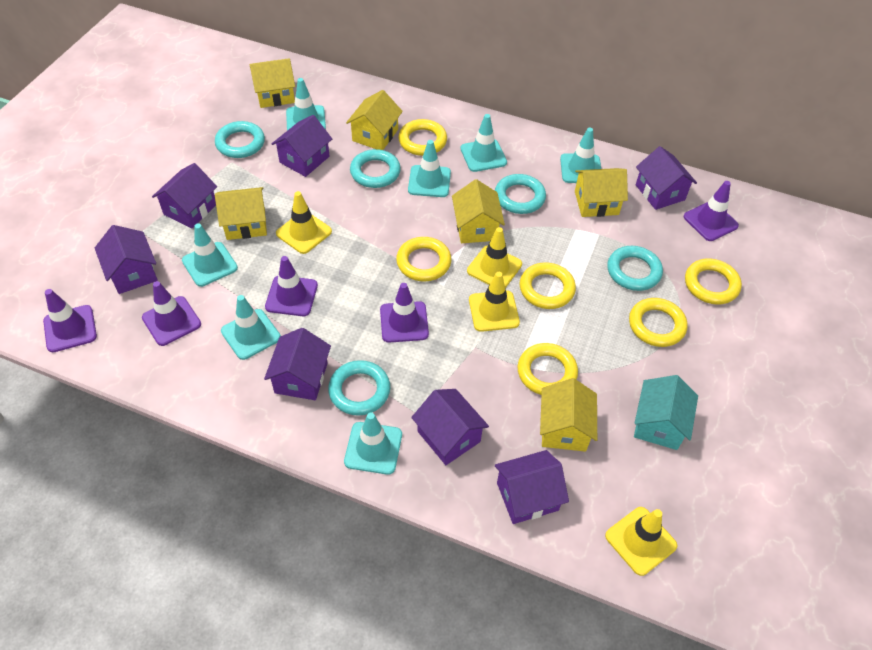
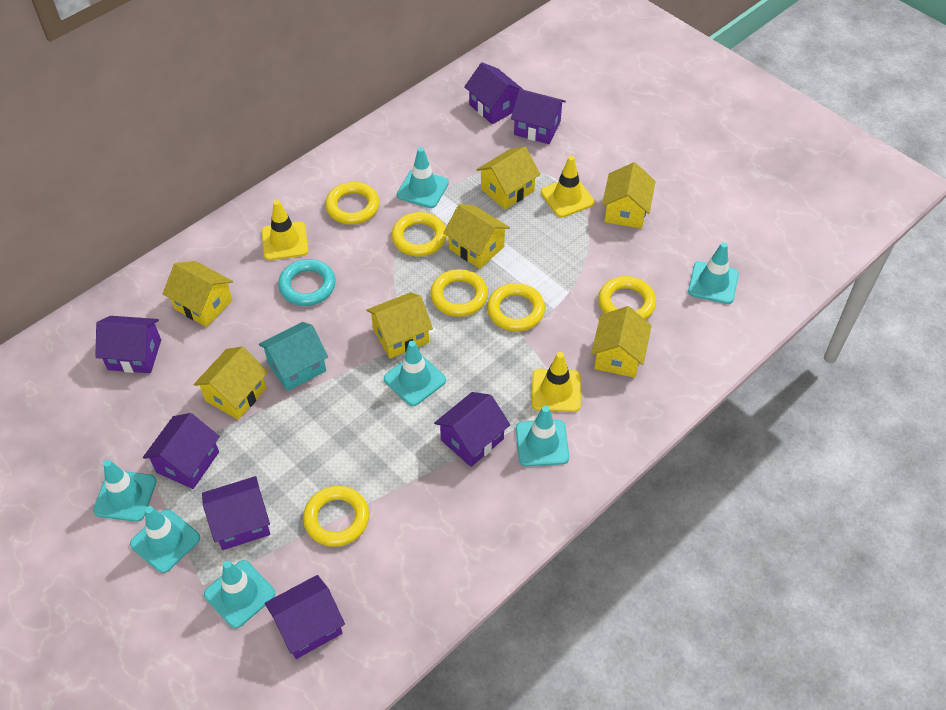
purple traffic cone: [43,289,97,352] [142,281,201,346] [265,256,318,316] [380,283,429,343] [683,181,739,241] = 5 -> none = 0
turquoise ring: [215,121,265,158] [328,360,390,416] [350,149,401,188] [495,174,546,214] [607,246,663,291] = 5 -> [278,259,336,306] = 1
yellow house: [215,187,267,240] [250,58,295,108] [346,90,403,150] [452,179,505,243] [540,378,597,452] [575,168,628,217] = 6 -> [163,261,233,327] [194,346,268,420] [366,292,433,359] [443,204,510,269] [476,147,540,209] [591,306,652,378] [602,162,656,228] = 7
yellow traffic cone: [276,191,332,254] [467,227,522,288] [469,272,520,332] [605,507,677,576] = 4 -> [262,200,308,260] [532,352,581,412] [541,156,595,218] = 3

